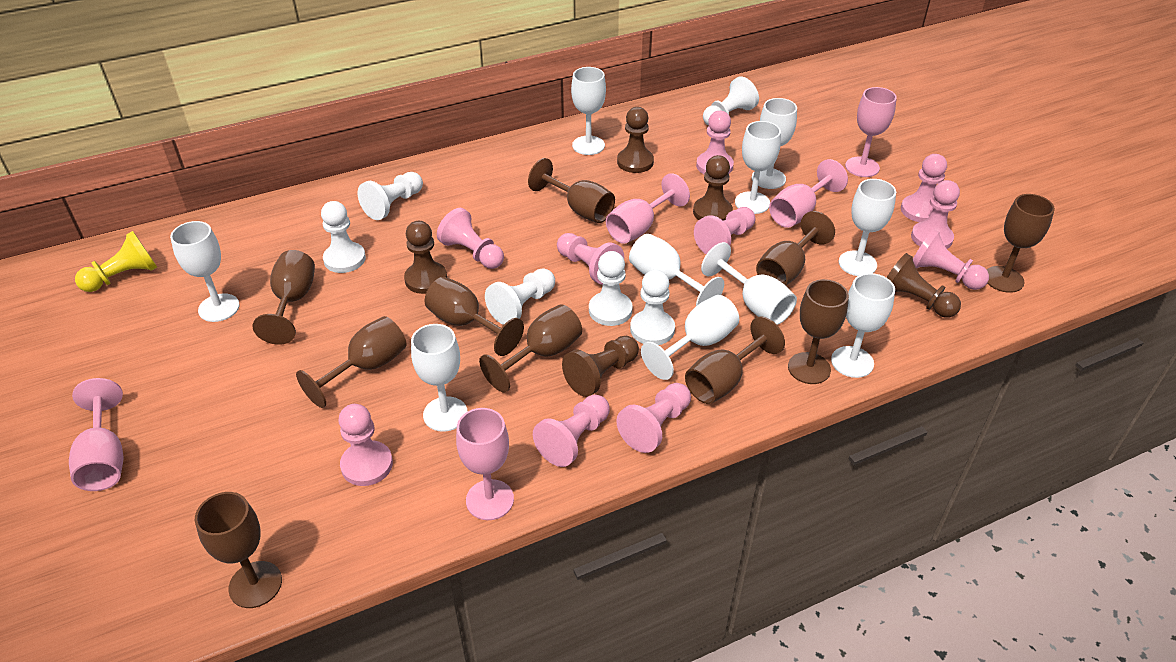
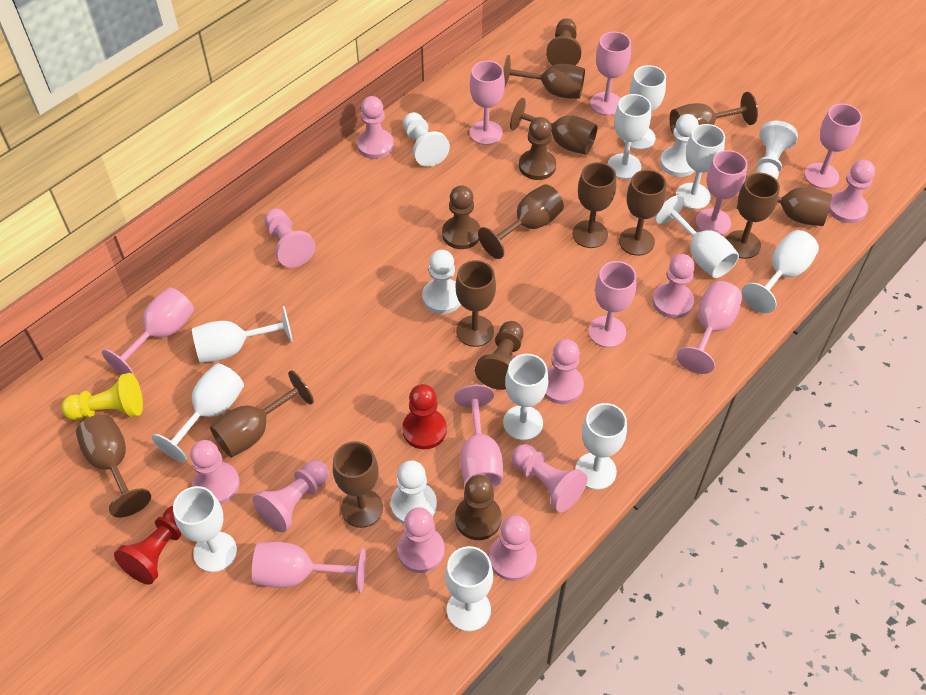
brown goblet: [195,492,282,608] [253,250,315,345] [296,316,406,408] [425,277,524,356] [479,304,582,392] [528,158,615,223] [685,316,785,404] [756,211,835,286] [788,279,849,384] [987,194,1055,293] = 10 -> [76,414,151,517] [210,370,314,458] [333,441,383,528] [456,260,496,347] [478,184,564,259] [503,55,585,99] [510,98,597,155] [572,162,616,248] [619,170,666,256] [670,92,758,133] [726,173,780,259] [737,174,832,226] = 12
pink goblet: [69,378,123,491] [456,408,514,520] [606,173,690,244] [769,159,848,228] [845,87,897,177] = 5 -> [102,287,194,375] [252,542,366,593] [454,385,503,488] [470,61,505,145] [588,261,637,348] [590,32,631,115] [677,281,742,374] [696,150,747,235] [804,104,862,189] = 9
red pawn: none = 0 -> [114,506,181,585] [402,384,447,449] = 2
white goblet: [170,221,240,322] [411,324,468,432] [571,67,606,155] [629,234,724,306] [641,295,739,380] [701,242,797,325] [735,121,781,214] [752,98,797,189] [831,273,895,378] [839,179,896,276] = 10 -> [152,363,244,462] [173,486,237,572] [192,306,293,363] [445,546,493,631] [503,354,548,440] [575,403,627,490] [608,94,651,179] [623,65,666,150] [655,195,739,278] [676,124,725,209] [742,230,819,313] = 11
white pawn: [321,201,366,273] [357,172,423,220] [485,268,555,325] [589,251,632,326] [630,270,675,345] [703,76,759,126] = 6 -> [391,460,437,524] [403,112,450,167] [422,250,461,314] [660,114,699,177] [756,121,798,180] = 5

